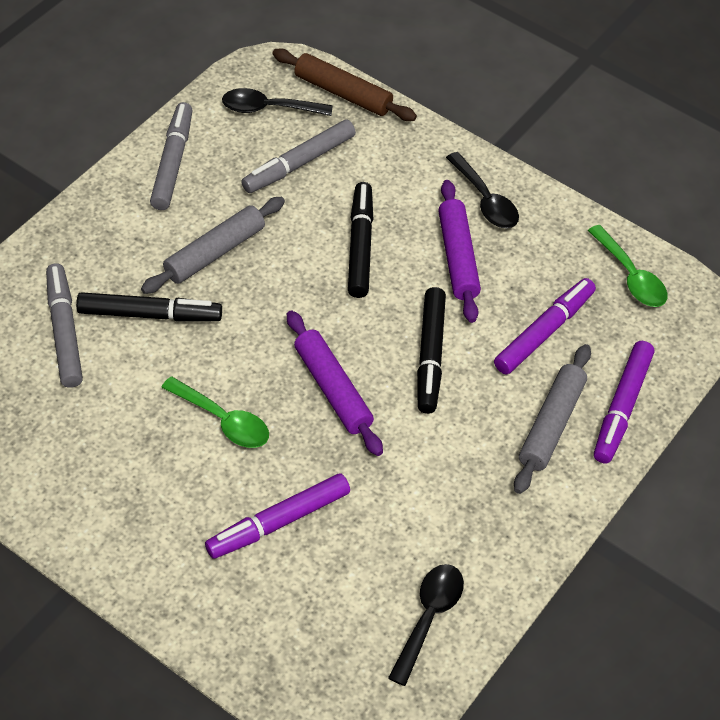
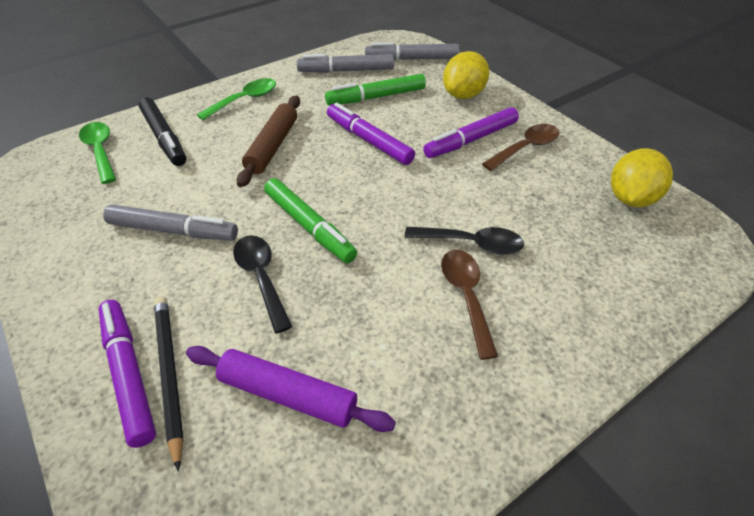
black marker: [76,292,222,322] [348,182,373,298] [417,287,446,414] = 3 -> [138,97,186,166] = 1
black pencil: none = 0 -> [154,296,184,471] = 1
black spoon: [222,88,332,116] [388,564,464,686] [446,152,519,228] = 3 -> [233,235,292,333] [405,227,524,254] = 2
brown spoon: none = 0 -> [441,250,498,360] [482,124,559,171] = 2
green marker: none = 0 -> [264,178,357,263] [325,74,426,105] = 2
grey rolling pin: [141,197,285,294] [514,344,591,494] = 2 -> none = 0
purple rolling pin: [287,310,383,456] [438,180,481,323] = 2 -> [186,346,396,432] = 1
yellow lemon: none = 0 -> [443,51,489,99] [611,148,673,207] = 2

